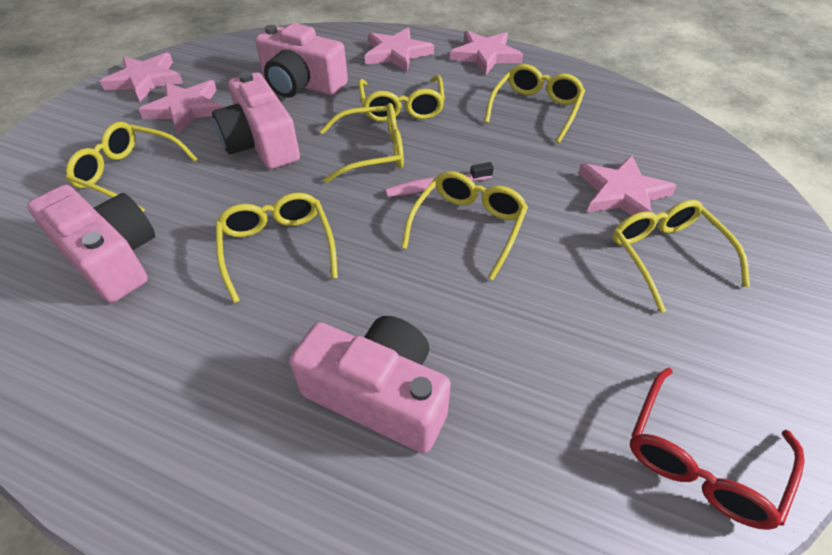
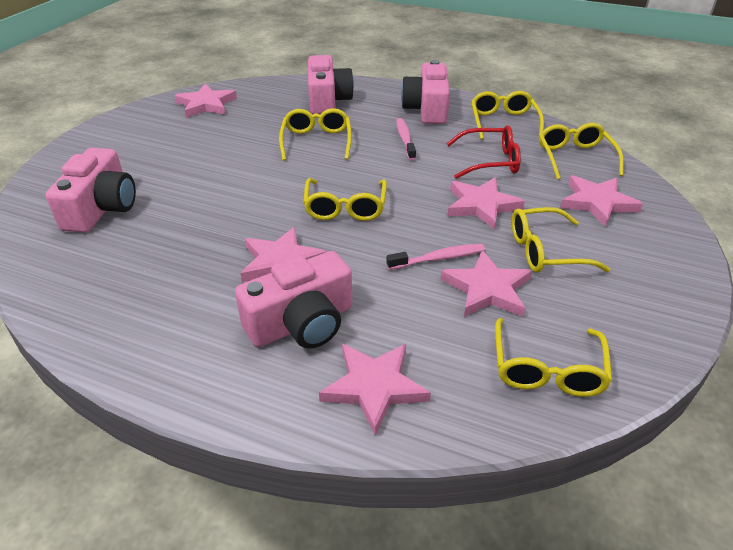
pink star: [100,53,183,102] [138,80,223,134] [365,27,434,72] [450,31,523,75] [578,155,677,216] = 5 -> [175,83,237,118] [240,227,327,282] [319,344,431,435] [440,250,532,317] [448,177,525,229] [560,175,643,227] = 6
pink toothbrush: [385,162,494,197] = 1 -> [386,244,485,270] [396,118,416,160] = 2
yellow glasses: [66,122,198,212] [216,193,338,303] [320,103,404,183] [358,75,445,122] [401,171,528,280] [484,64,585,143] [612,200,750,313] = 7 -> [279,108,352,161] [303,178,387,221] [471,91,544,140] [495,318,612,397] [512,207,610,273] [539,123,624,180] = 6

